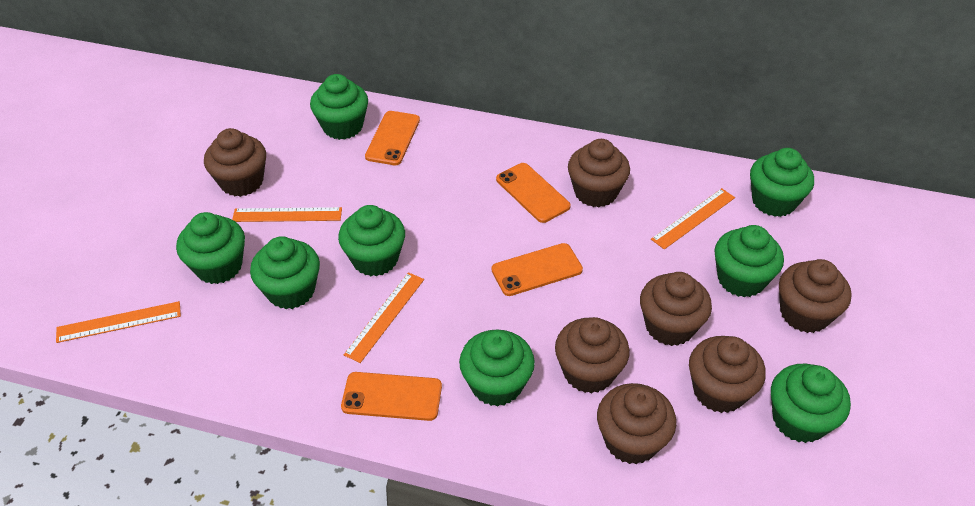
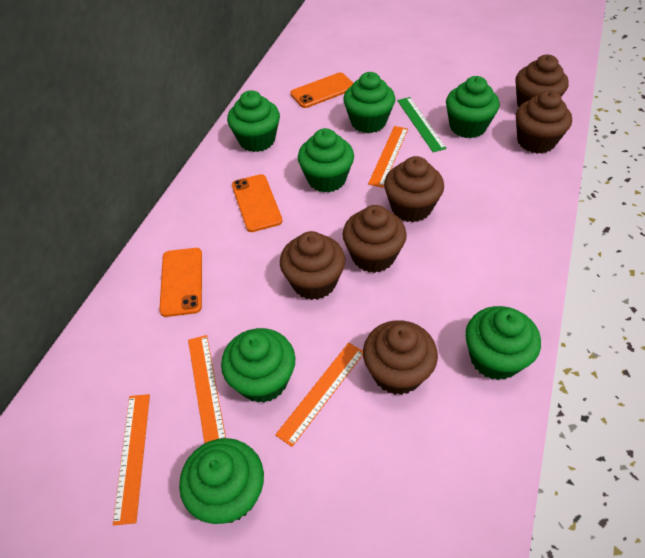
brown cupcake: [204,128,266,197] [555,317,630,394] [568,139,630,207] [597,383,676,464] [640,272,712,346] [689,336,766,413] [779,259,851,333] = 7 -> [280,231,345,300] [343,205,407,273] [363,320,438,395] [384,156,444,222] [515,55,569,107] [516,90,572,154] = 6
green cupcake: [176,212,245,284] [250,236,320,309] [310,74,368,140] [338,205,405,276] [459,330,535,407] [714,225,784,297] [750,148,814,217] [771,364,851,443] = 8 -> [179,438,264,524] [221,328,295,403] [227,90,280,152] [298,128,354,193] [343,72,395,133] [446,76,500,138] [465,306,541,380] = 7
green ruler: none = 0 -> [397,97,447,152] = 1
orange phone: [341,372,442,421] [365,111,420,165] [491,243,583,296] [496,163,571,223] = 4 -> [159,248,202,317] [232,174,283,232] [290,72,353,108] = 3

